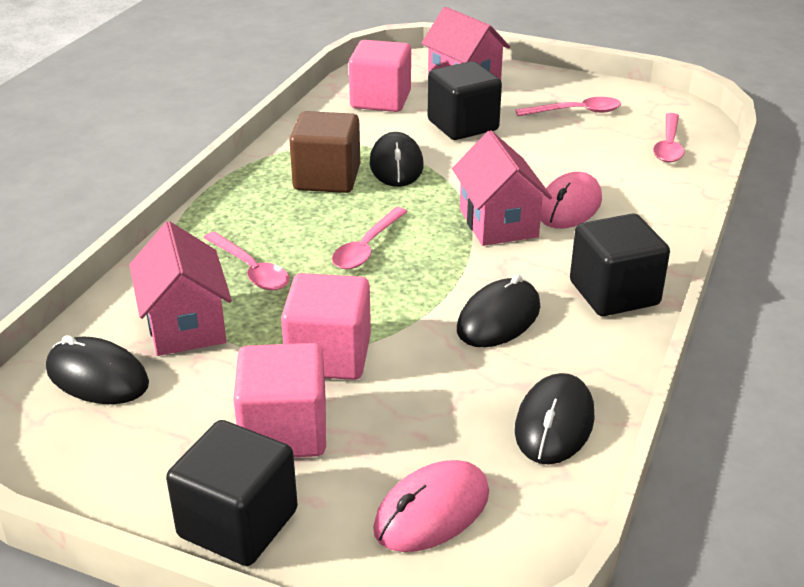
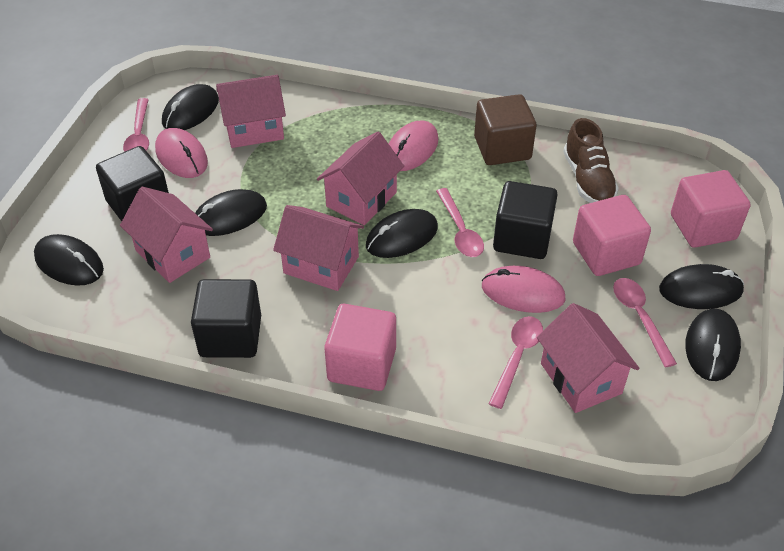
black mouse: [46,335,149,404] [369,132,424,187] [457,274,540,347] [515,373,595,465] = 4 -> [34,234,104,286] [162,84,219,130] [195,189,267,236] [366,209,438,258] [659,264,744,309] [685,309,741,381] = 6
brown shoe: none = 0 -> [563,118,619,203] = 1
pink house: [129,221,232,356] [421,7,510,80] [452,130,552,246] = 3 -> [120,187,213,283] [216,75,286,148] [273,205,364,291] [317,131,404,225] [537,303,640,413] = 5
pink mouse: [373,460,489,552] [540,172,602,229] = 2 -> [155,128,208,178] [389,121,439,171] [482,266,566,313] = 3

